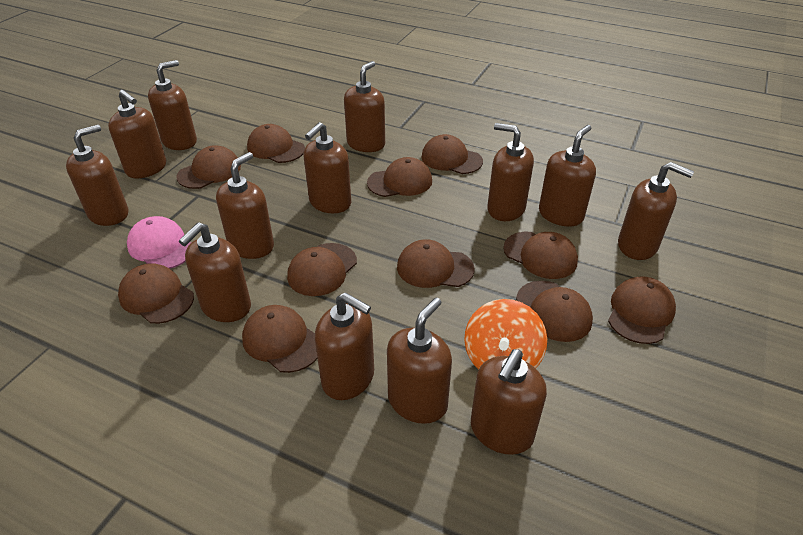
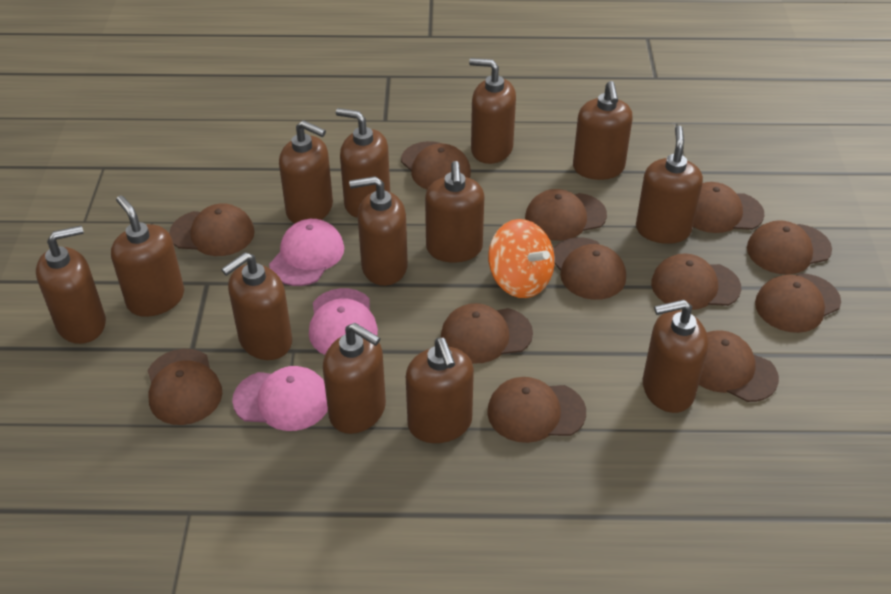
brown cap: [118,263,194,324] [176,145,241,189] [242,305,317,373] [247,124,305,163] [287,243,357,296] [367,157,432,197] [397,239,475,288] [421,134,483,174] [503,232,578,279] [516,281,593,342] [608,276,676,344] = 11 -> [148,349,222,425] [169,204,255,256] [401,141,471,190] [441,303,533,364] [487,377,586,443] [525,189,607,241] [553,237,626,300] [651,254,741,310] [693,182,764,233] [699,330,779,402] [747,220,832,275] [755,273,841,333] = 12
pink cap: [127,216,191,269] = 1 -> [232,366,328,431] [269,219,344,286] [309,288,378,355] = 3

